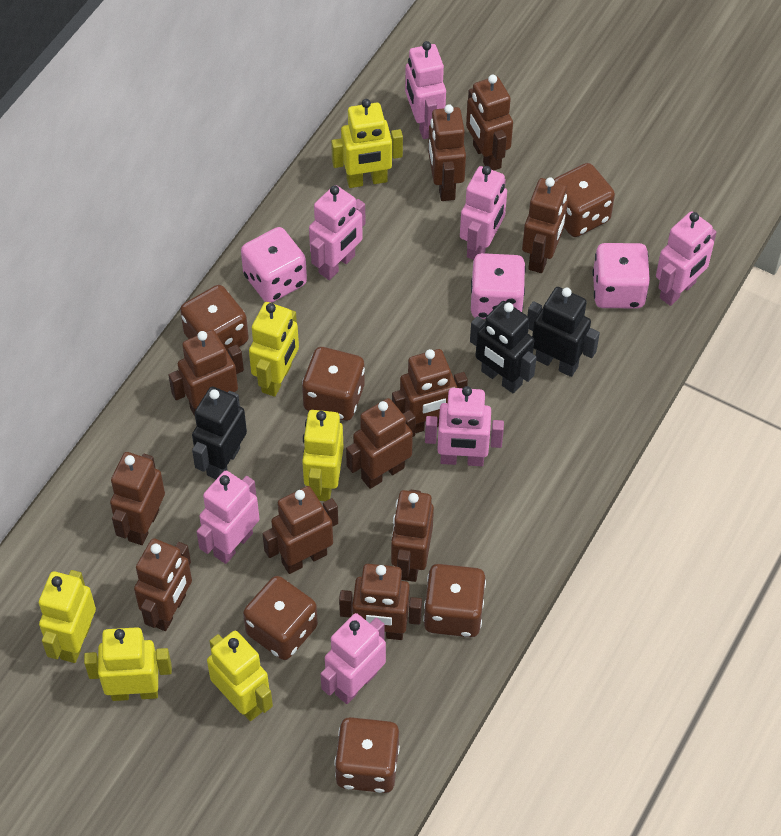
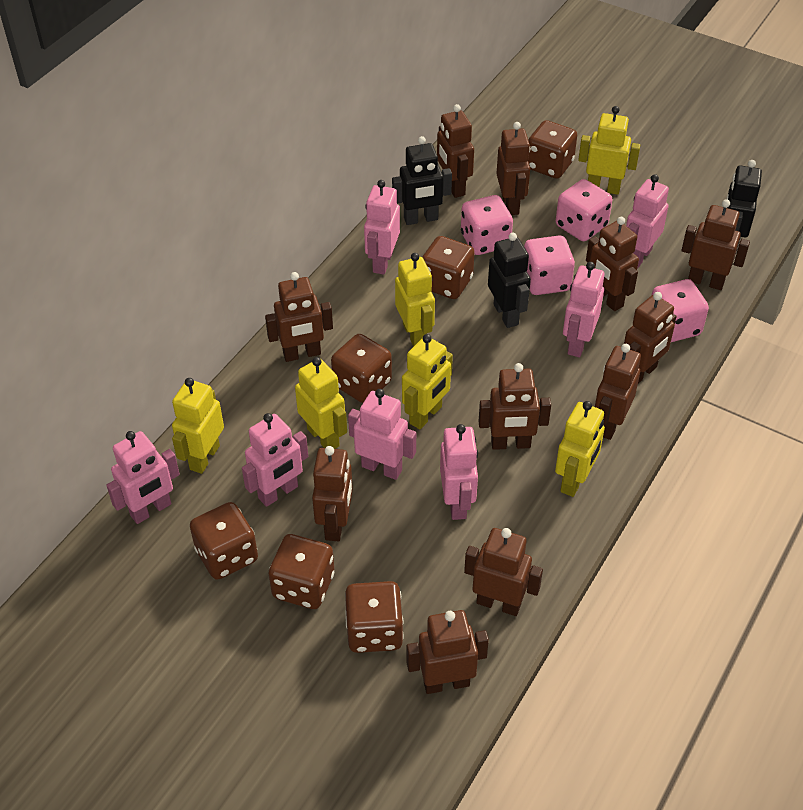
pink dice: [241,227,307,303] [471,253,526,319] [593,243,650,308] = 3 -> [461,195,513,255] [524,235,575,295] [556,179,612,241] [651,279,709,342] = 4

